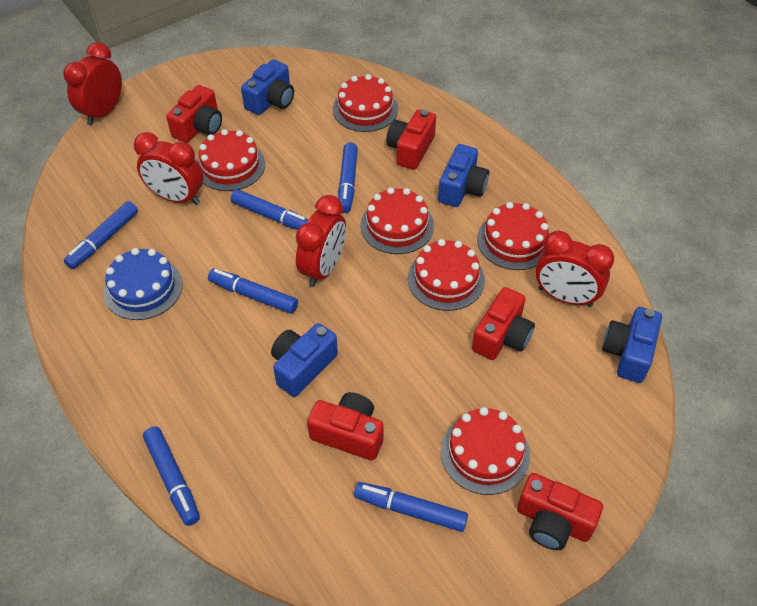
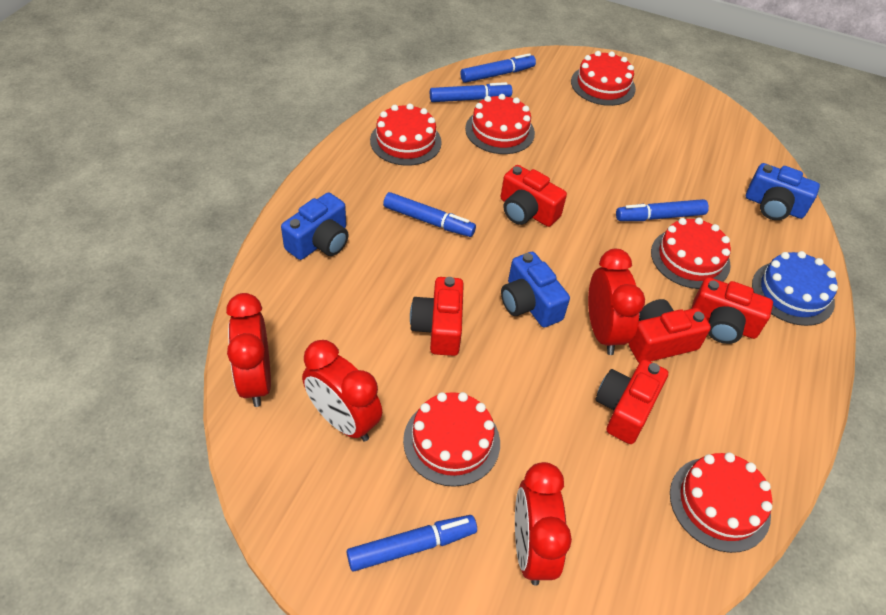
blue camera: [241,60,294,115] [271,323,338,397] [438,144,489,207] [602,307,662,383] = 4 -> [281,192,349,260] [501,252,570,327] [746,163,820,220] = 3
blue marker: [64,201,138,269] [143,426,200,526] [208,269,298,314] [231,189,309,230] [338,142,358,213] [354,482,468,532] = 6 -> [347,515,477,572] [383,192,476,237] [430,82,512,102] [460,53,536,83] [616,199,709,221] = 5

